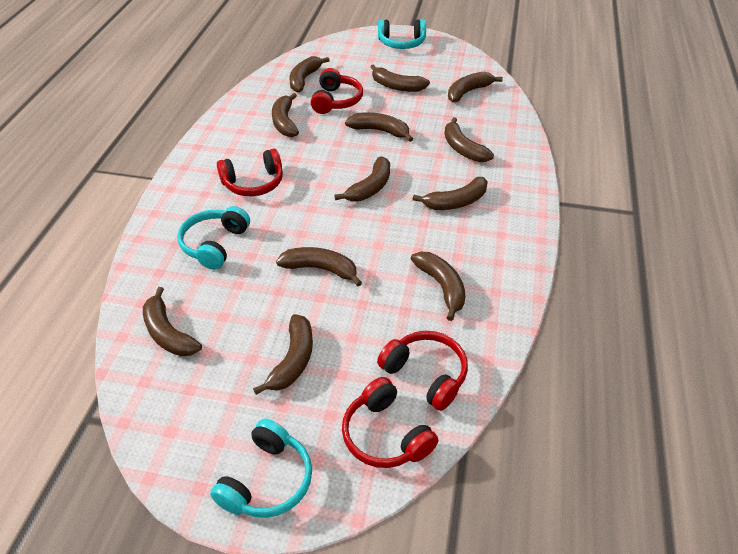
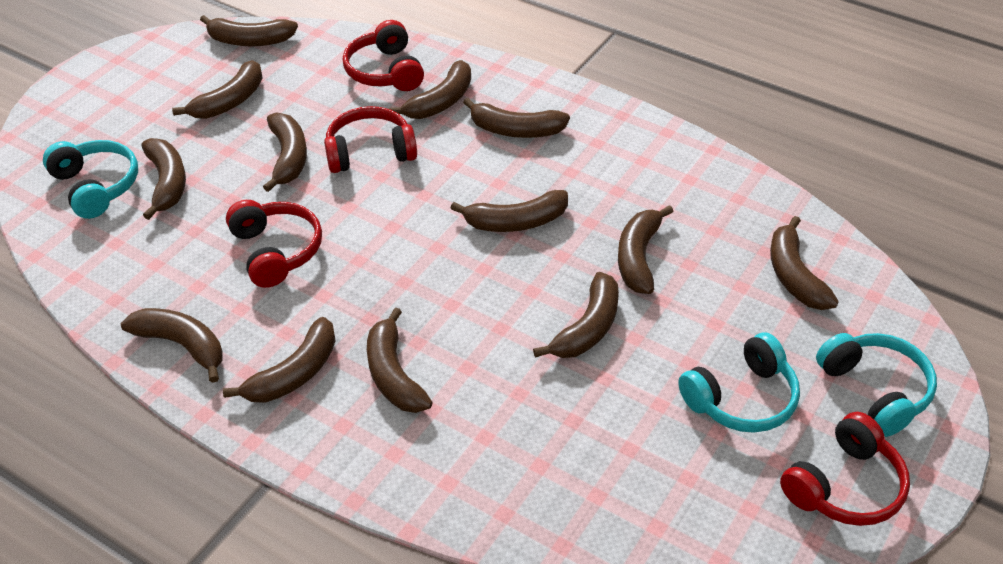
brown banana: [143,287,202,356] [253,314,313,395] [272,93,299,137] [276,247,362,286] [289,56,330,92] [334,157,390,202] [345,112,413,142] [370,64,430,92] [411,252,465,321] [413,177,488,210] [445,117,494,162] [448,71,503,102] = 12 -> [121,308,223,383] [142,138,186,220] [172,60,263,119] [200,15,298,46] [223,317,336,403] [263,113,307,192] [367,308,433,413] [388,60,471,119] [450,190,568,232] [463,98,570,138] [533,272,619,358] [618,205,674,294] [770,216,839,310] = 13

